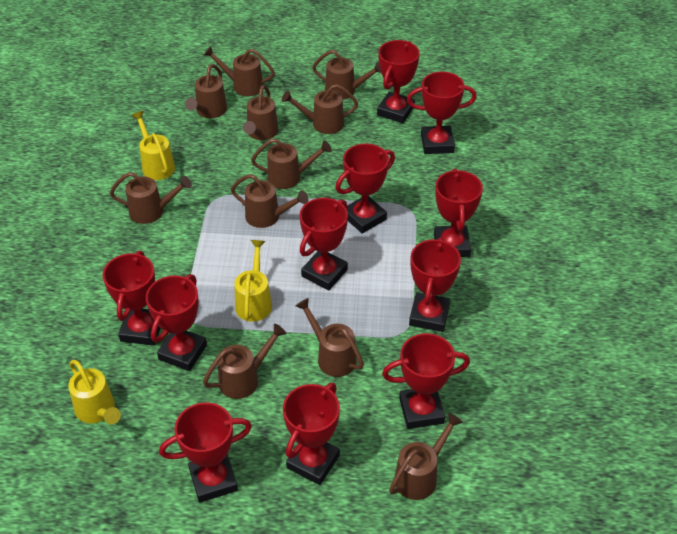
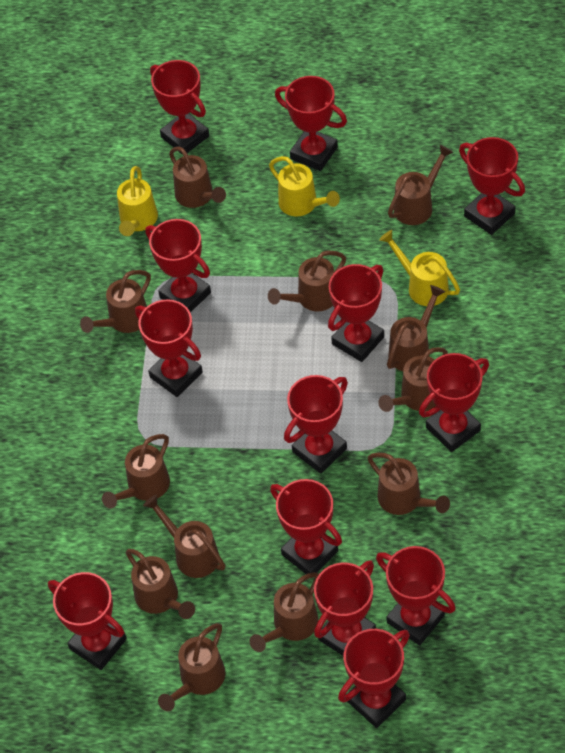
brown watering can: [110,172,192,224] [185,64,227,118] [203,46,275,96] [203,324,287,399] [231,174,308,228] [243,85,279,140] [251,139,332,189] [282,84,358,134] [296,298,364,377] [312,50,381,100] [389,413,463,500] = 11 -> [80,270,151,333] [102,434,170,509] [126,549,195,619] [143,495,226,578] [158,623,225,711] [169,147,226,208] [250,572,319,652] [268,251,346,312] [368,453,450,515] [378,347,448,412] [387,285,445,371] [388,145,453,225] = 12
red trophy: [103,251,160,346] [146,274,207,371] [159,402,252,503] [283,383,340,485] [300,198,348,290] [335,143,395,234] [377,40,420,123] [382,333,470,429] [407,72,477,154] [409,237,461,332] [434,168,483,257] = 11 -> [48,572,127,670] [135,299,203,397] [145,219,211,313] [150,60,209,155] [270,479,342,574] [275,76,347,171] [284,375,348,474] [314,560,376,656] [328,264,384,362] [338,629,410,728] [376,546,456,645] [419,353,489,452] [459,137,525,235] = 13

